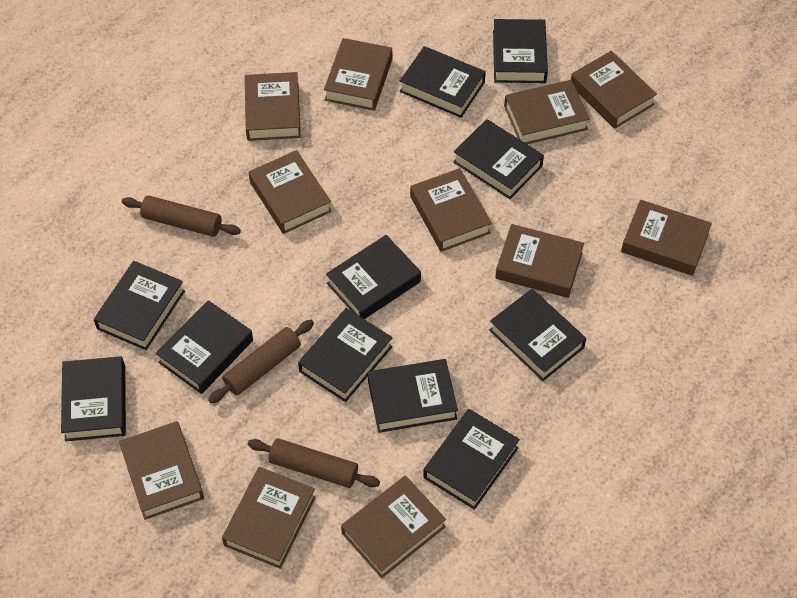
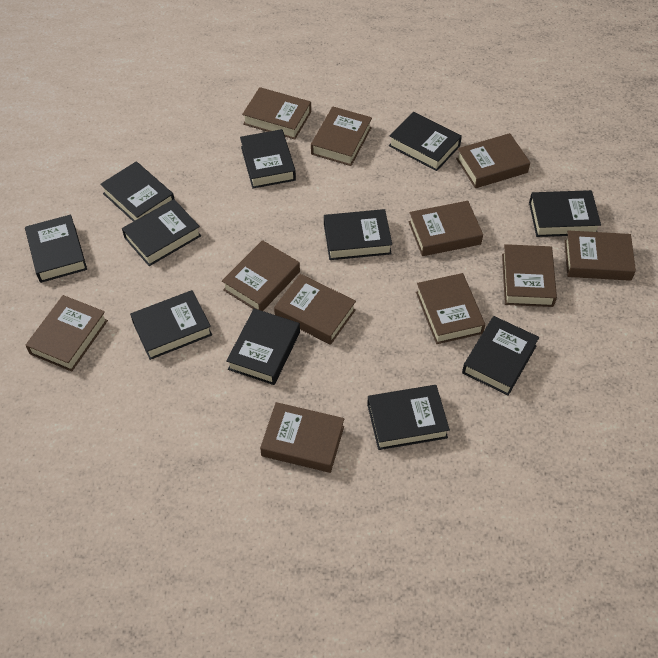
brown rolling pin: [122,196,241,237] [208,320,314,404] [248,438,380,488] = 3 -> none = 0

